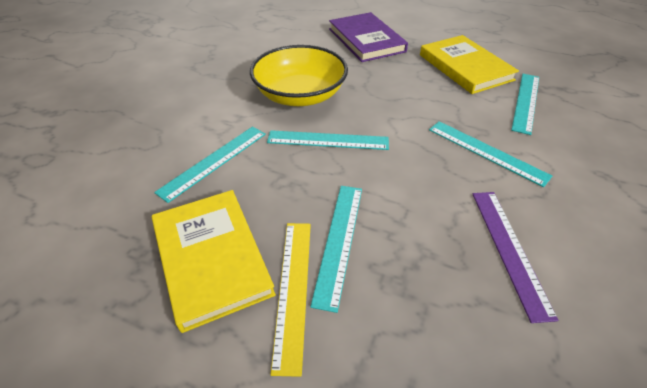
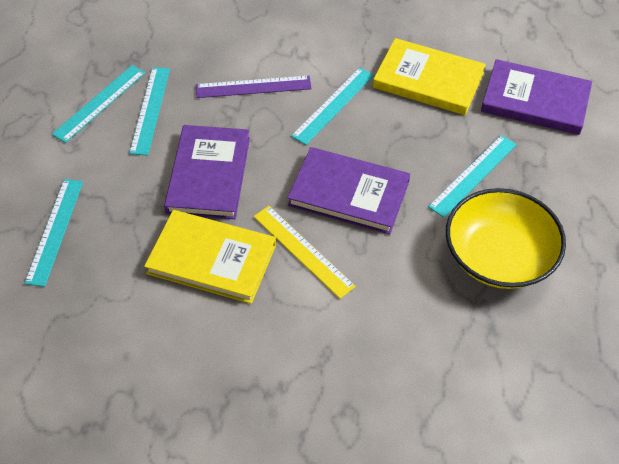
purple book: [329,12,408,62] = 1 -> [164,125,250,219] [287,147,410,234] [481,59,592,135] = 3

